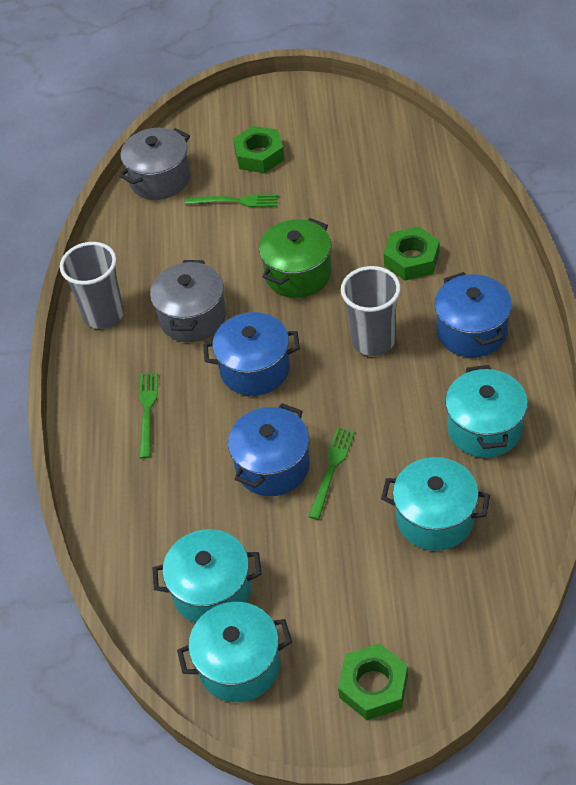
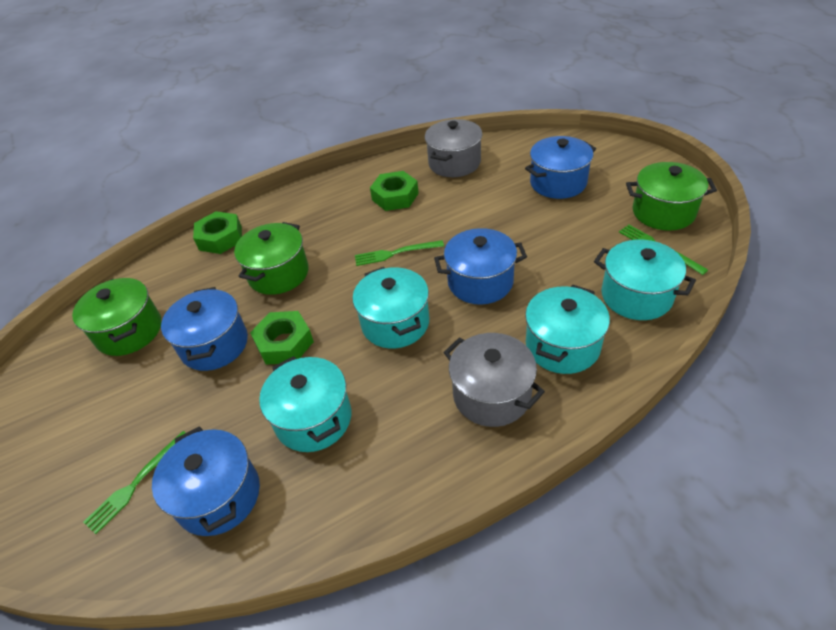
blue pot: [203,312,300,396] [228,403,310,496] [434,272,512,357] = 3 -> [152,426,260,536] [161,287,248,371] [434,228,527,305] [525,136,596,199] = 4
green pot: [259,218,332,298] = 1 -> [72,278,161,356] [234,222,309,295] [626,162,717,230] = 3
grey cup: [60,242,124,329] [341,266,401,356] = 2 -> none = 0

